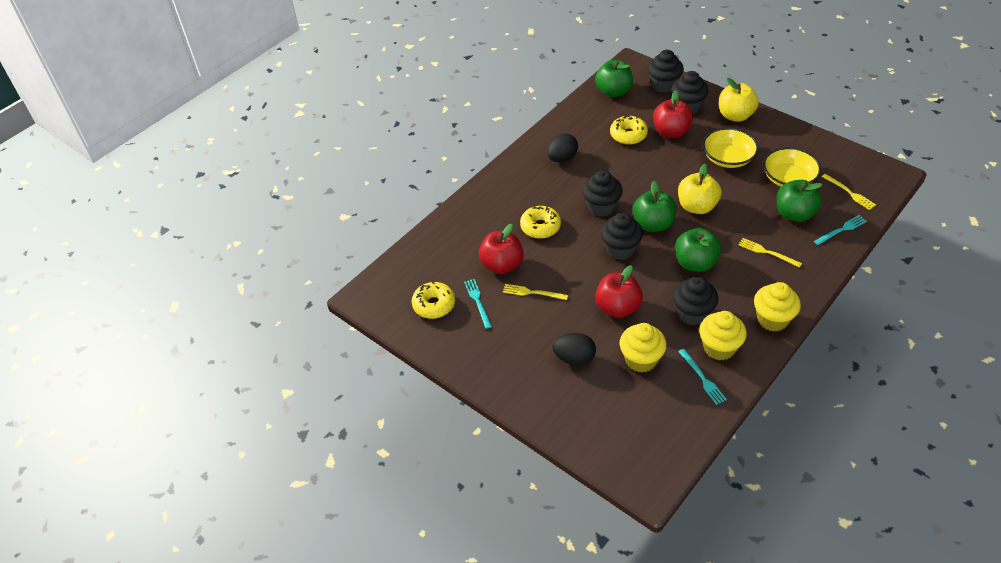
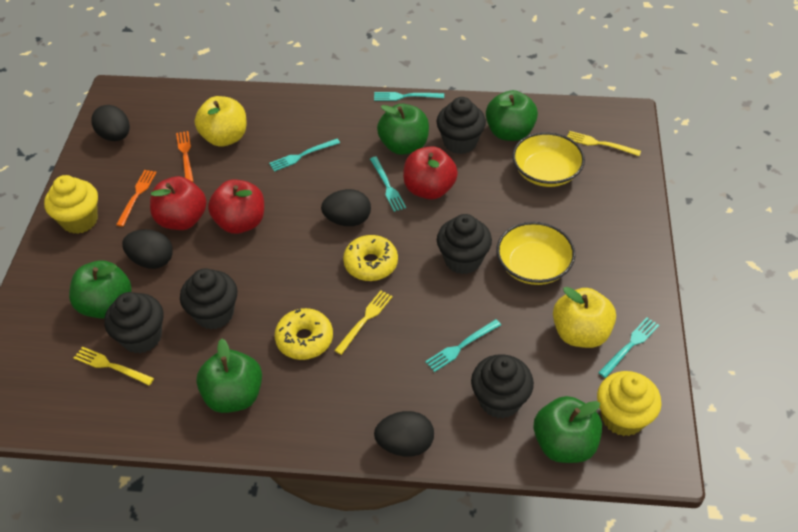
black egg: [547,134,578,162] [552,333,596,366] = 2 -> [91,105,130,141] [122,229,173,269] [321,189,371,226] [374,411,434,457] = 4
green apple: [595,60,633,97] [633,181,677,232] [675,228,721,272] [777,180,823,222] = 4 -> [69,261,132,319] [196,339,262,413] [377,104,429,155] [486,90,538,141] [533,396,602,463] = 5
orange fork: none = 0 -> [116,170,157,227] [176,131,193,182] = 2
turquoise fork: [464,279,492,329] [678,349,727,405] [814,215,867,245] = 3 -> [269,139,340,172] [370,157,406,212] [374,92,444,101] [425,319,501,372] [598,317,659,378] = 5
yellow cupcake: [620,323,667,373] [699,311,747,361] [754,282,801,331] = 3 -> [44,175,98,234] [597,371,662,436] = 2
yellow donut: [412,282,455,319] [520,206,561,239] [610,115,648,145] = 3 -> [275,308,333,360] [343,235,398,281] = 2

